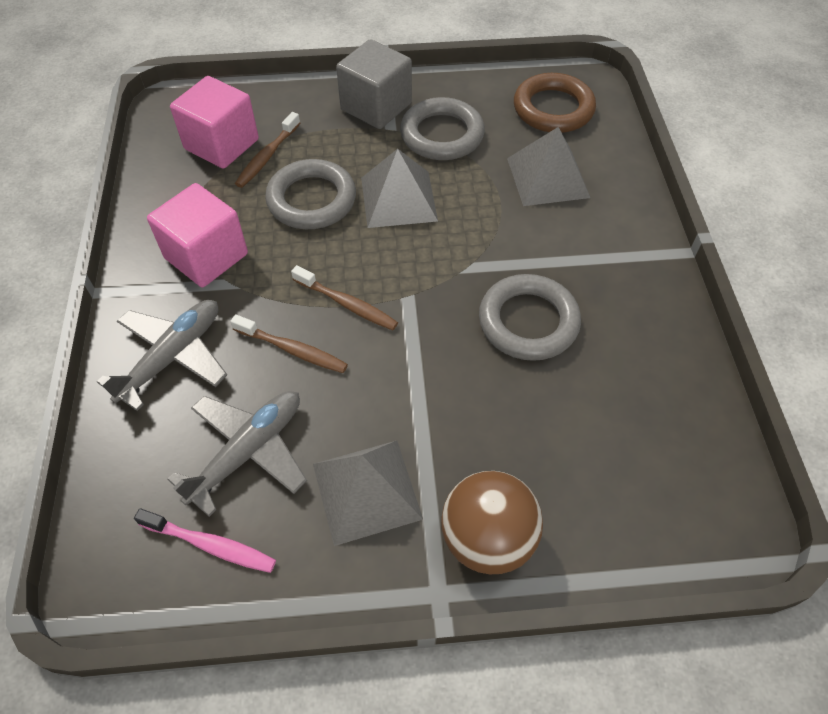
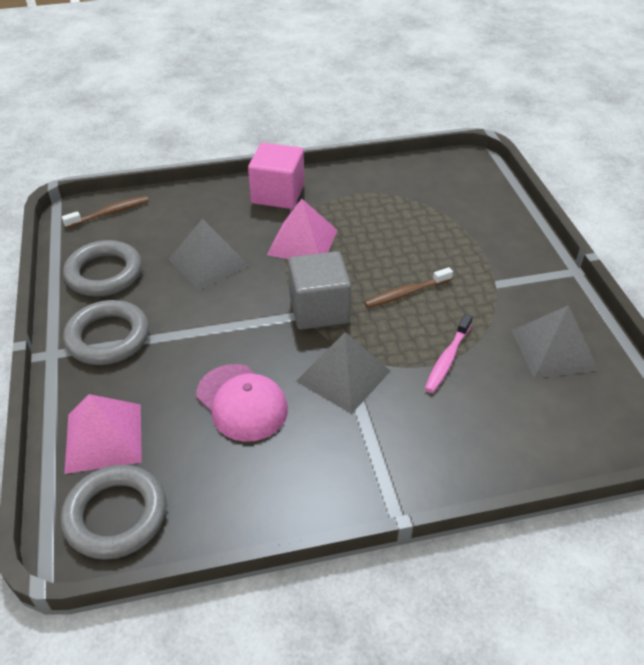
brown ball: [441,471,543,574] = 1 -> none = 0
brown ring: [514,73,596,133] = 1 -> none = 0
brown toothbrush: [230,314,348,373] [235,112,300,188] [291,265,398,330] = 3 -> [62,196,149,228] [364,267,453,308] = 2
grey plane: [97,300,227,411] [168,391,307,517] = 2 -> none = 0
pink cap: none = 0 -> [196,364,288,442] = 1
pink cube: [147,183,248,287] [170,76,259,169] = 2 -> [248,143,304,209] = 1
pink pyramid: none = 0 -> [64,394,142,474] [267,199,338,259] = 2

